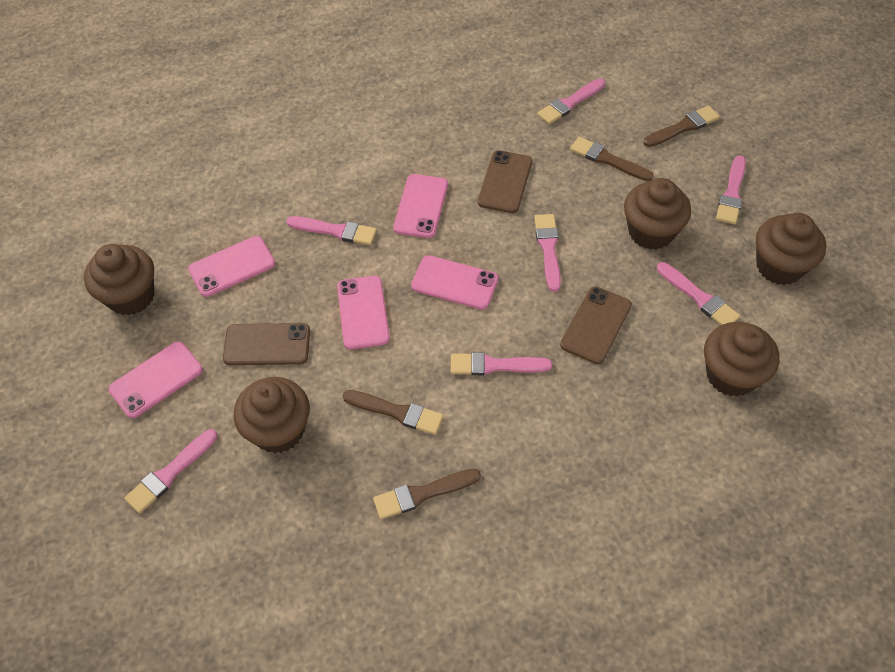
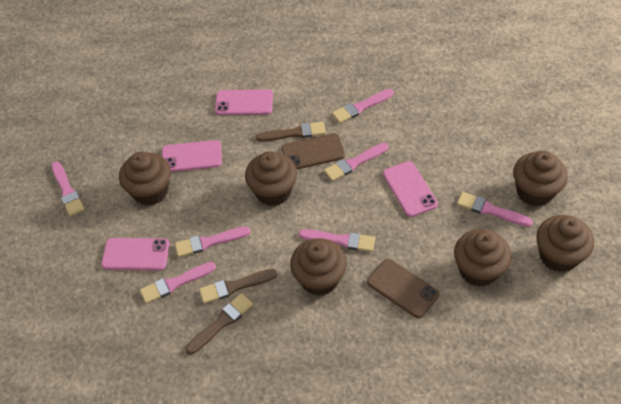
brown brush: [342,390,444,435] [373,469,481,519] [570,137,654,181] [643,105,720,147] = 4 -> [186,293,253,354] [199,269,277,304] [256,122,326,142] = 3
brown cupcake: [84,244,154,316] [233,377,310,453] [624,178,691,250] [704,322,779,397] [756,213,826,285] = 5 -> [119,152,171,206] [245,151,297,206] [290,238,347,296] [454,229,512,287] [513,151,568,206] [536,215,594,272] = 6
brown phone: [223,323,310,365] [478,150,532,213] [560,286,632,364] = 3 -> [281,133,345,169] [367,259,439,318] = 2
pink phone: [109,342,203,418] [188,236,275,297] [337,276,390,349] [393,174,448,238] [411,255,498,310] = 5 -> [101,238,170,271] [162,140,222,172] [215,89,273,115] [383,161,438,217] = 4

